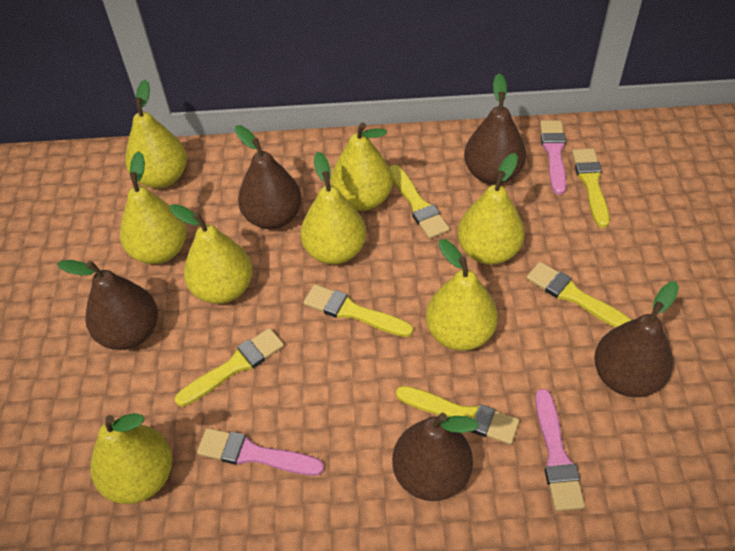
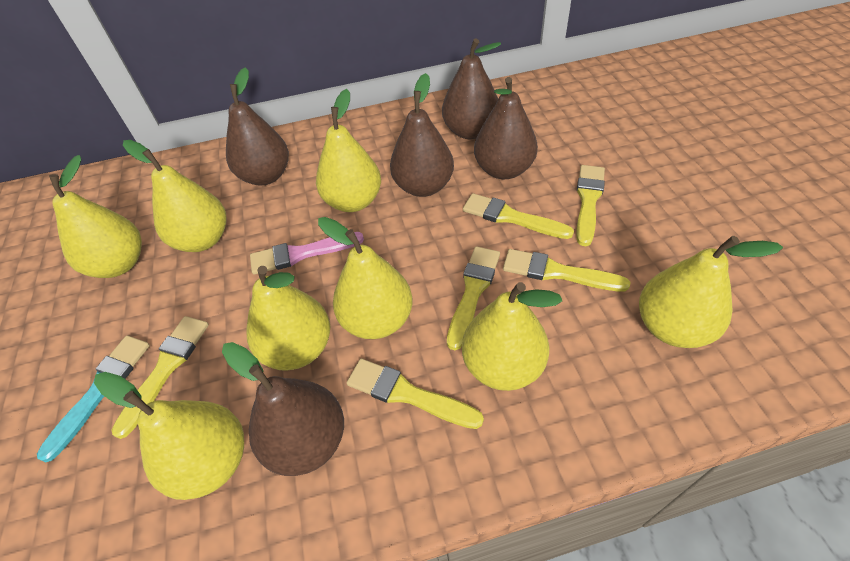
pink brush: [197,428,324,476] [535,389,585,511] [540,120,566,195] = 3 -> [250,232,364,275] = 1
turquoise brush: none = 0 -> [37,335,150,463] = 1

